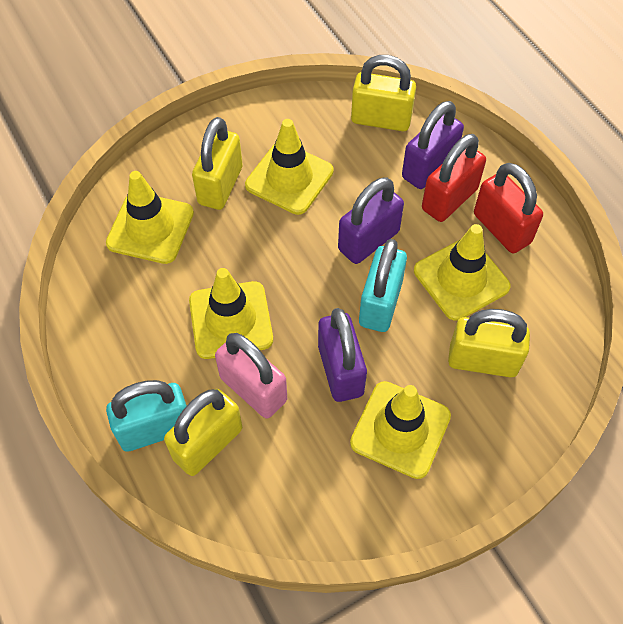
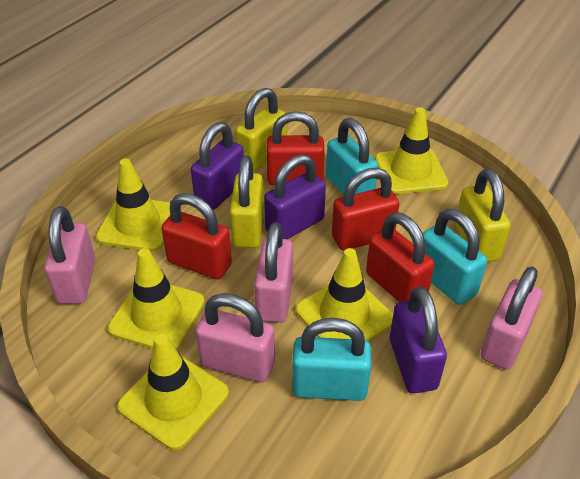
pink padlock: [215,333,287,418] = 1 -> [44,206,95,304] [195,293,275,382] [254,222,293,323] [481,266,543,370] = 4
red padlock: [422,134,486,222] [474,163,543,253] = 2 -> [161,193,232,279] [266,111,325,185] [332,168,399,251] [366,212,435,302] = 4
turquoise padlock: [106,380,187,452] [359,239,407,332] = 2 -> [292,318,372,401] [326,118,378,195] [423,209,487,305] = 3
yellow padlock: [164,389,242,476] [192,117,243,210] [351,55,416,131] [448,309,530,378] = 4 -> [229,156,264,248] [236,88,287,171] [455,168,510,262] = 3

